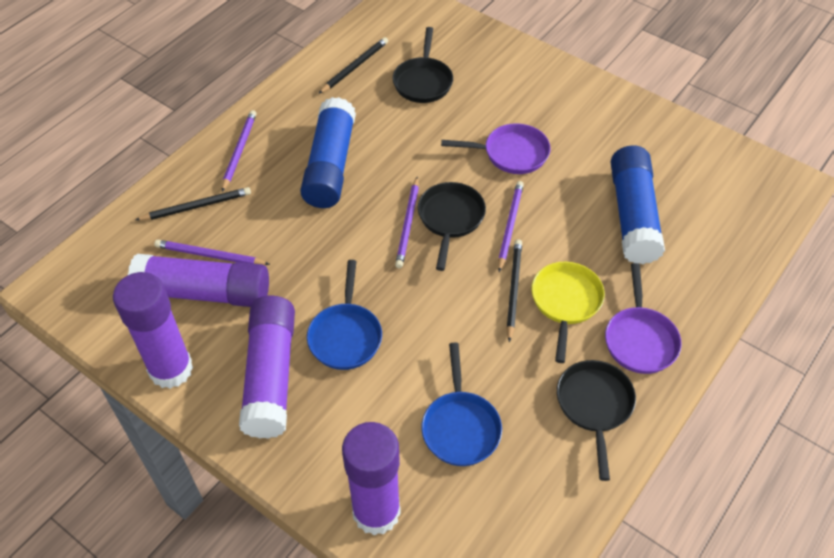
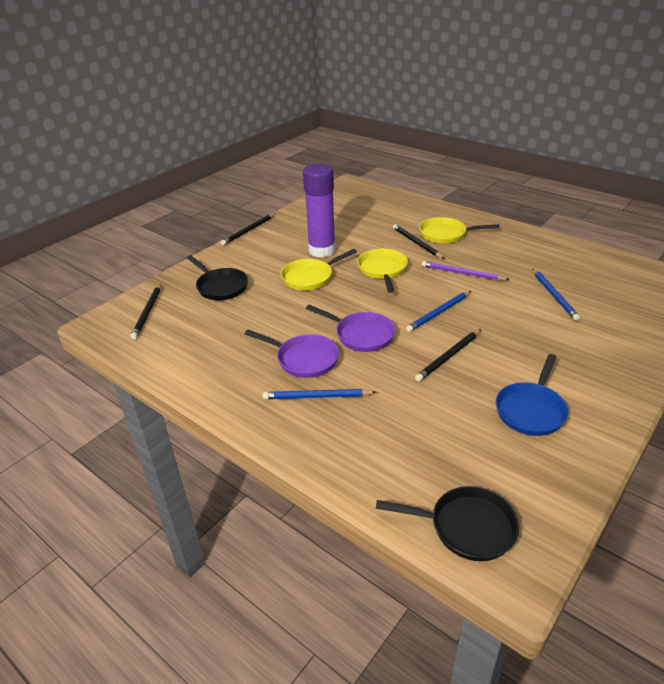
black pan: [393,27,453,103] [418,182,486,271] [557,360,636,481] = 3 -> [187,255,248,300] [376,486,519,561] = 2
black pencil: [136,187,251,220] [318,37,388,94] [506,239,522,342] = 3 -> [130,284,161,339] [221,214,275,246] [393,224,445,259] [415,329,481,381] = 4
blue glue stick: [300,97,356,208] [611,145,665,264] = 2 -> none = 0
blue pan: [307,260,382,370] [421,343,502,466] = 2 -> [496,354,568,436] = 1
blue pencil: none = 0 -> [263,389,377,399] [406,291,471,332] [532,268,580,321] = 3
purple glue stick: [113,272,193,389] [128,254,269,307] [239,296,295,439] [342,422,401,535] = 4 -> [303,164,336,258] = 1
purple pencil: [154,240,270,265] [222,110,257,192] [395,176,419,268] [498,181,524,272] = 4 -> [422,261,510,280] = 1
yellow pan: [531,262,605,363] = 1 -> [281,249,357,290] [357,249,408,293] [419,217,500,244] = 3

